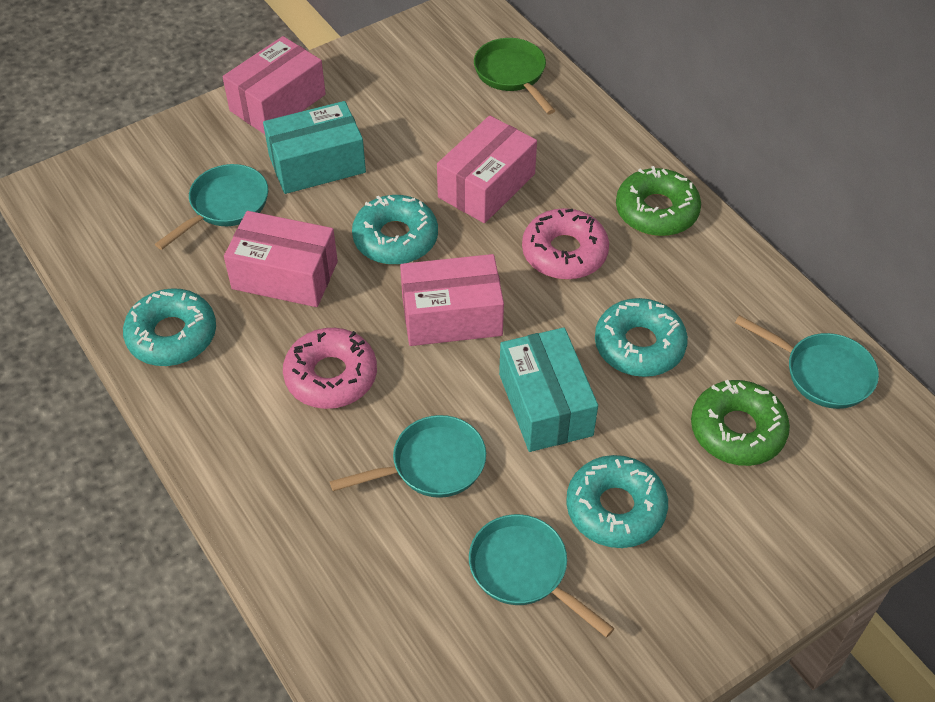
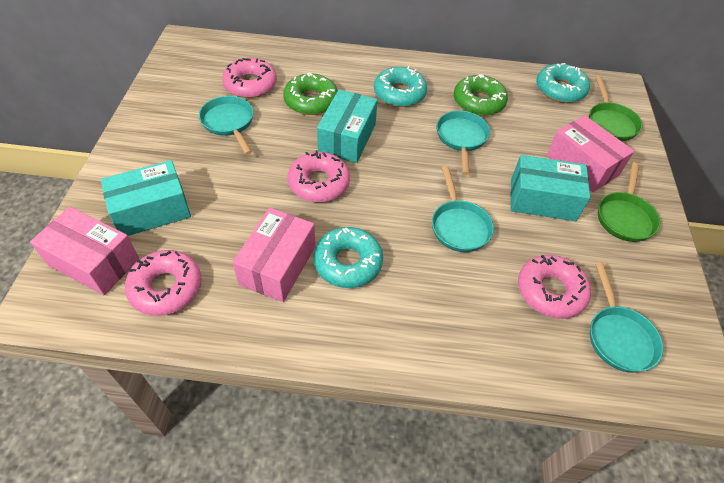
green pan: [474,38,556,114] = 1 -> [589,76,643,141] [598,162,660,242] = 2
pink box: [223,36,326,134] [224,211,338,307] [400,254,504,346] [437,115,537,223] = 4 -> [30,206,139,295] [232,208,315,302] [546,115,634,192] = 3
pink donut: [283,328,377,409] [522,208,609,280] = 2 -> [125,250,202,316] [222,58,277,98] [288,150,350,202] [518,255,591,319] = 4
turquoise box: [263,101,366,194] [499,327,598,452] = 2 -> [101,160,191,236] [317,90,378,163] [511,155,590,221] = 3
turquoise donut: [123,288,216,366] [352,195,438,265] [566,455,668,548] [595,298,688,377] = 4 -> [314,227,383,288] [374,66,427,107] [536,63,590,103] = 3

